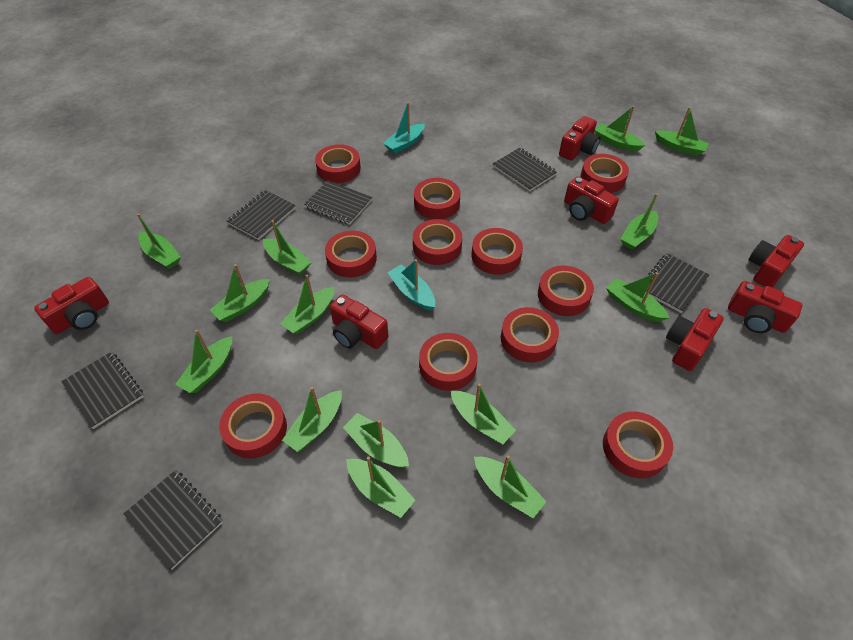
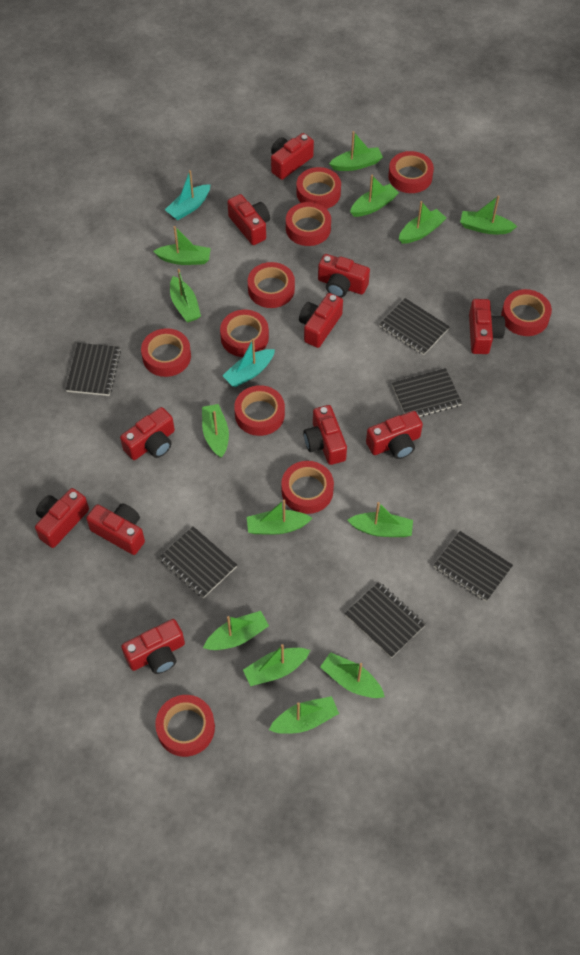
green boat: [137,213,181,269] [175,330,232,393] [210,264,270,322] [263,220,312,275] [281,275,334,334] [282,387,342,452] [343,413,409,467] [346,456,415,518] [451,384,516,444] [474,455,547,518] [595,106,645,152] [606,272,669,322] [621,193,658,250] [655,107,709,156] = 14 -> [153,226,211,265] [170,269,201,322] [202,404,229,458] [203,611,269,650] [243,644,310,686] [247,500,312,534] [269,696,339,734] [320,652,385,698] [329,131,383,171] [347,502,413,537] [350,175,399,217] [399,201,446,244] [460,195,517,234] = 13
red camera: [34,277,109,334] [330,294,388,349] [559,116,600,160] [564,176,619,224] [666,308,724,371] [728,281,803,333] [748,235,804,288] = 7 -> [35,488,89,548] [86,503,145,555] [120,407,175,460] [121,619,185,674] [227,194,270,245] [271,133,314,180] [299,293,343,348] [303,405,347,465] [318,254,370,298] [366,411,423,459] [469,299,505,354] = 11
red tape: [219,393,287,459] [315,144,361,183] [325,231,377,278] [413,219,462,265] [414,178,460,219] [419,333,478,391] [471,228,523,275] [501,307,559,362] [538,266,594,316] [581,154,629,193] [603,411,673,478] = 11 -> [141,328,191,377] [155,695,215,757] [220,310,269,357] [234,385,285,436] [248,262,295,308] [281,461,334,514] [286,202,331,246] [296,167,341,209] [388,151,434,193] [501,289,552,336] = 10

